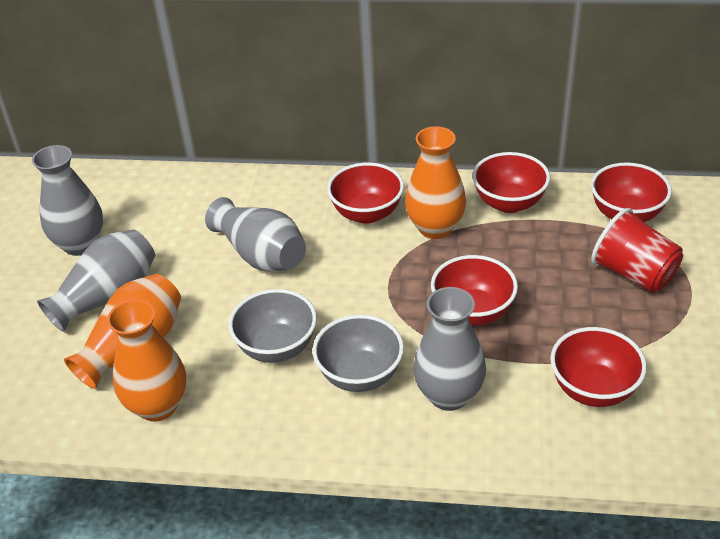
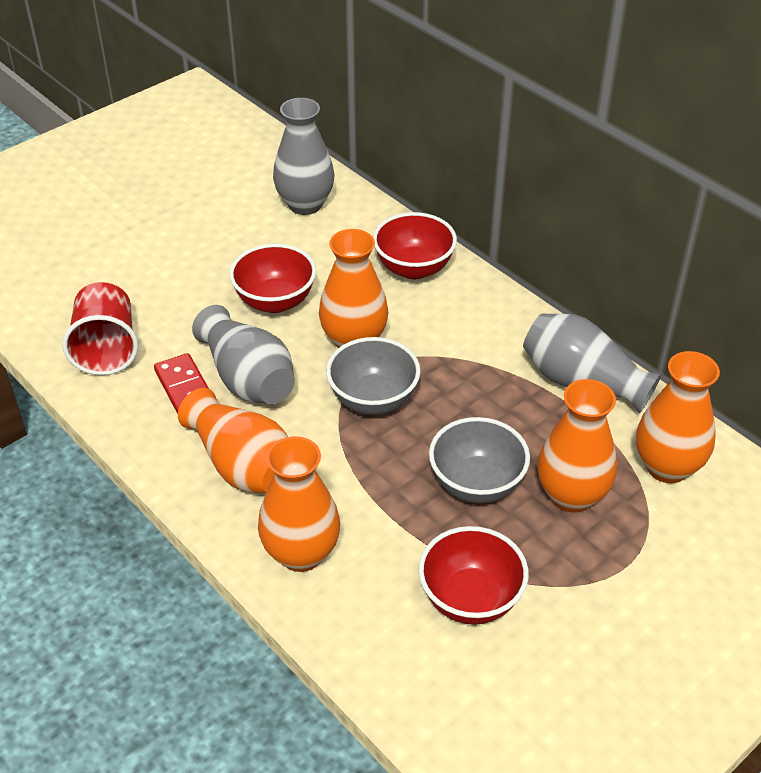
grey vase: [32,145,103,256] [37,229,155,332] [205,197,306,272] [413,287,486,411] = 4 -> [192,305,295,404] [273,98,335,215] [523,314,662,413] = 3
orange vase: [64,274,181,389] [107,299,186,422] [405,126,466,239] = 3 -> [178,388,288,494] [258,436,340,572] [319,229,388,348] [537,379,617,513] [636,351,720,483] = 5
red bowl: [327,162,404,224] [431,255,518,326] [472,152,550,213] [550,327,647,407] [591,162,672,222] = 5 -> [229,244,316,313] [373,212,457,279] [418,526,529,625] = 3
red domino: none = 0 -> [154,353,209,414] = 1

